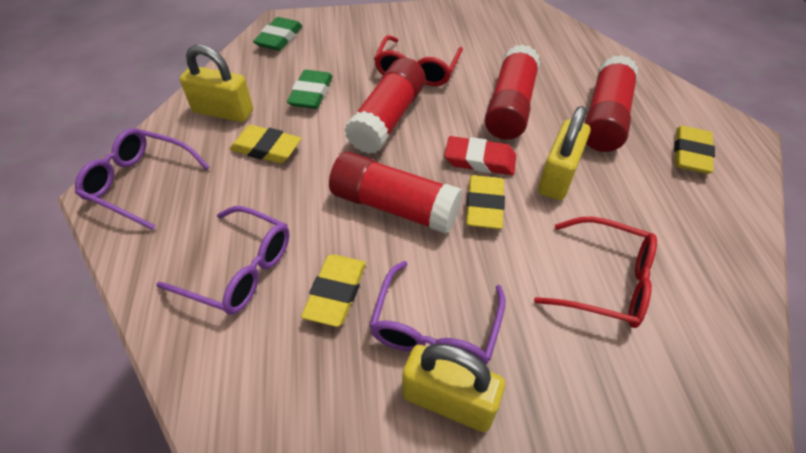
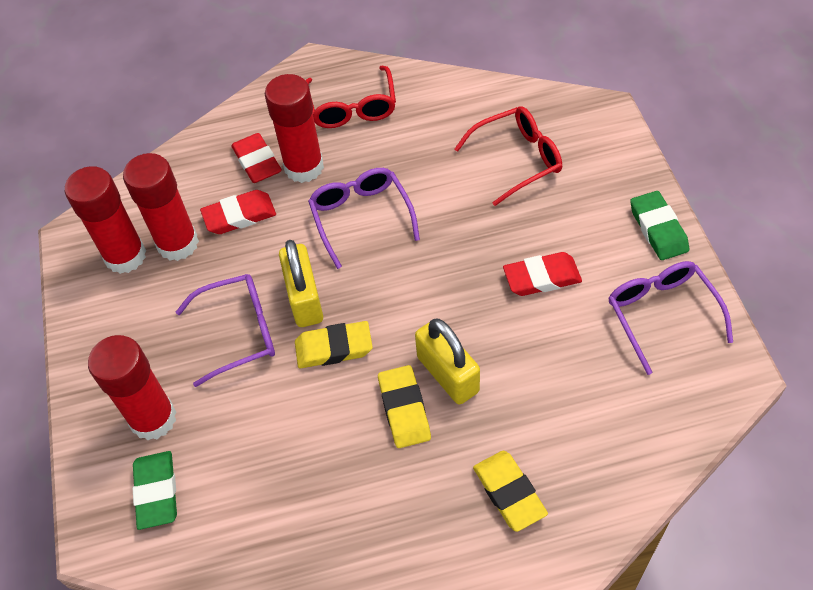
red eraser: [444,136,516,175] = 1 -> [200,190,276,234] [231,133,282,183] [503,252,582,296] = 3
yellow eraser: [229,125,301,163] [301,254,366,327] [466,175,505,229] [674,126,715,174] = 4 -> [295,321,373,368] [378,365,431,448] [473,451,548,532] = 3
yellow padlock: [180,45,253,122] [402,344,505,432] [538,106,590,200] = 3 -> [279,240,323,327] [415,318,480,405] = 2

